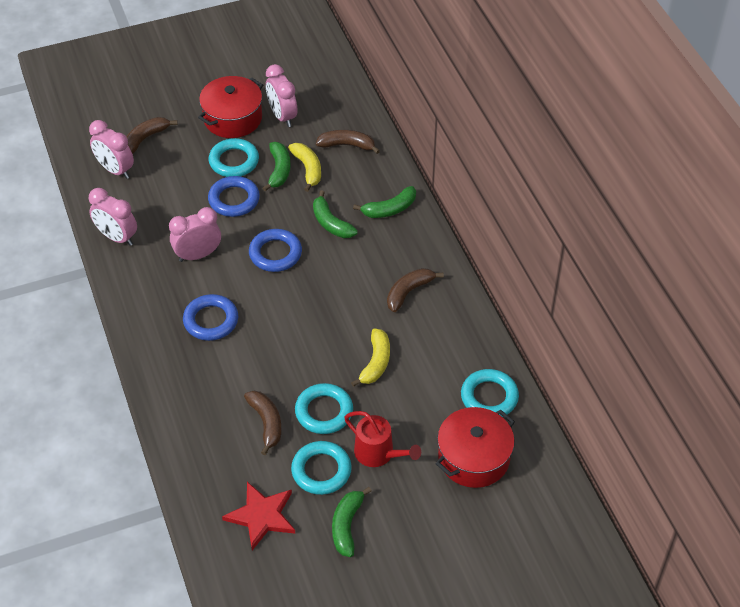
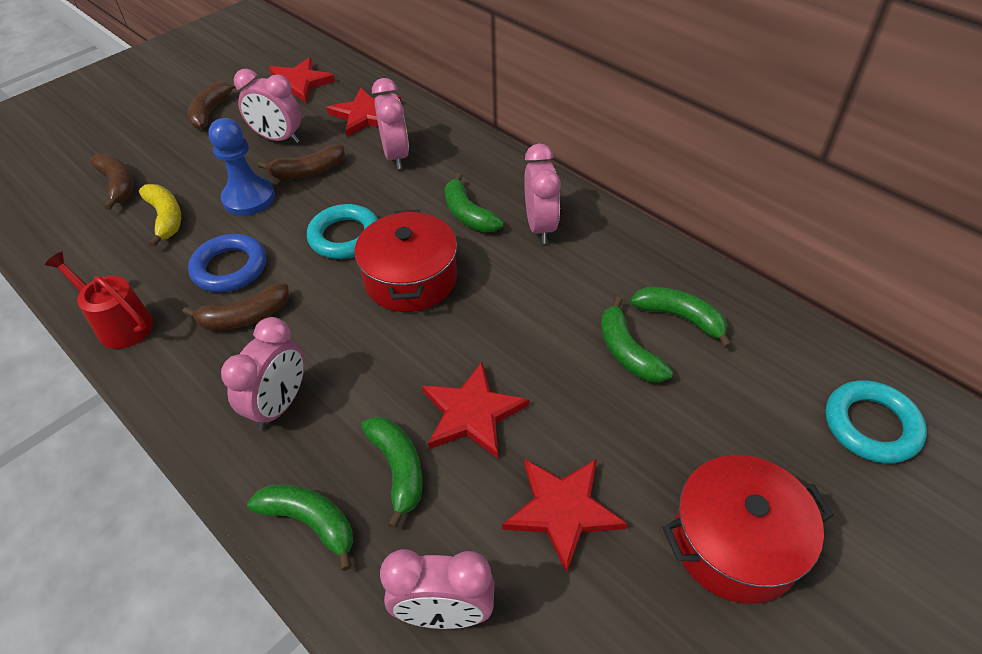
blue pawn: none = 0 -> [208,118,275,216] = 1
blue ring: [183,294,238,341] [208,176,260,217] [249,229,302,272] = 3 -> [188,234,266,292] = 1
green banana: [263,142,291,191] [313,191,358,238] [332,487,372,557] [353,186,416,218] = 4 -> [247,484,353,571] [361,416,422,529] [445,173,504,233] [601,297,673,383] [630,287,732,349] = 5
pink clock: [89,120,134,179] [89,188,137,246] [169,207,221,262] [266,64,297,127] = 4 -> [221,317,305,430] [234,69,302,143] [372,78,409,169] [380,549,494,629] [524,144,561,244] = 5
red star: [222,482,295,550] = 1 -> [269,57,335,102] [327,87,401,137] [422,362,529,458] [502,459,628,573] = 4
turquoise ring: [209,138,259,177] [291,441,352,495] [295,383,353,434] [461,369,519,417] = 4 -> [307,204,378,259] [826,380,927,464] = 2
yellow banana: [288,143,321,192] [351,328,390,387] = 2 -> [139,184,181,247] = 1

